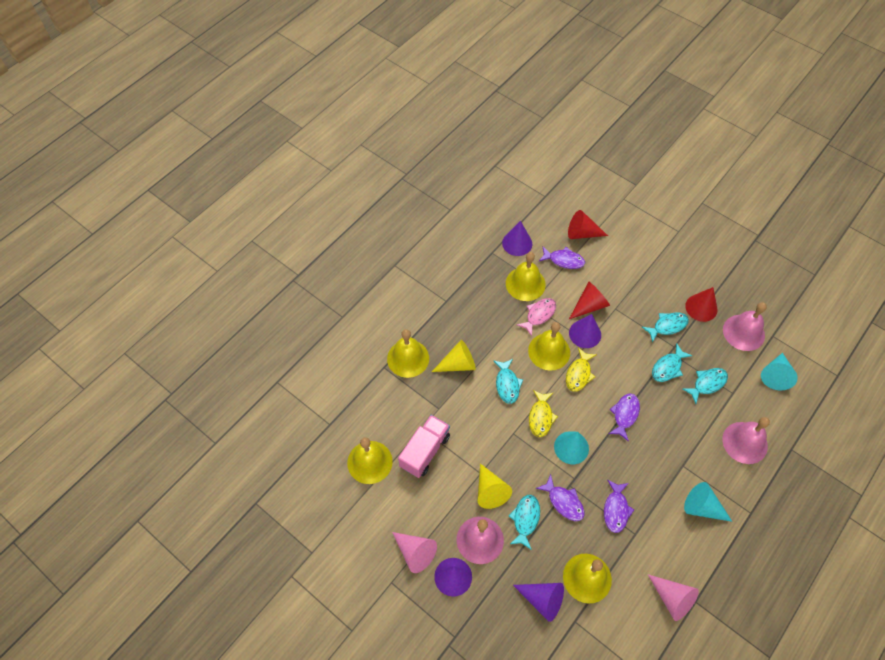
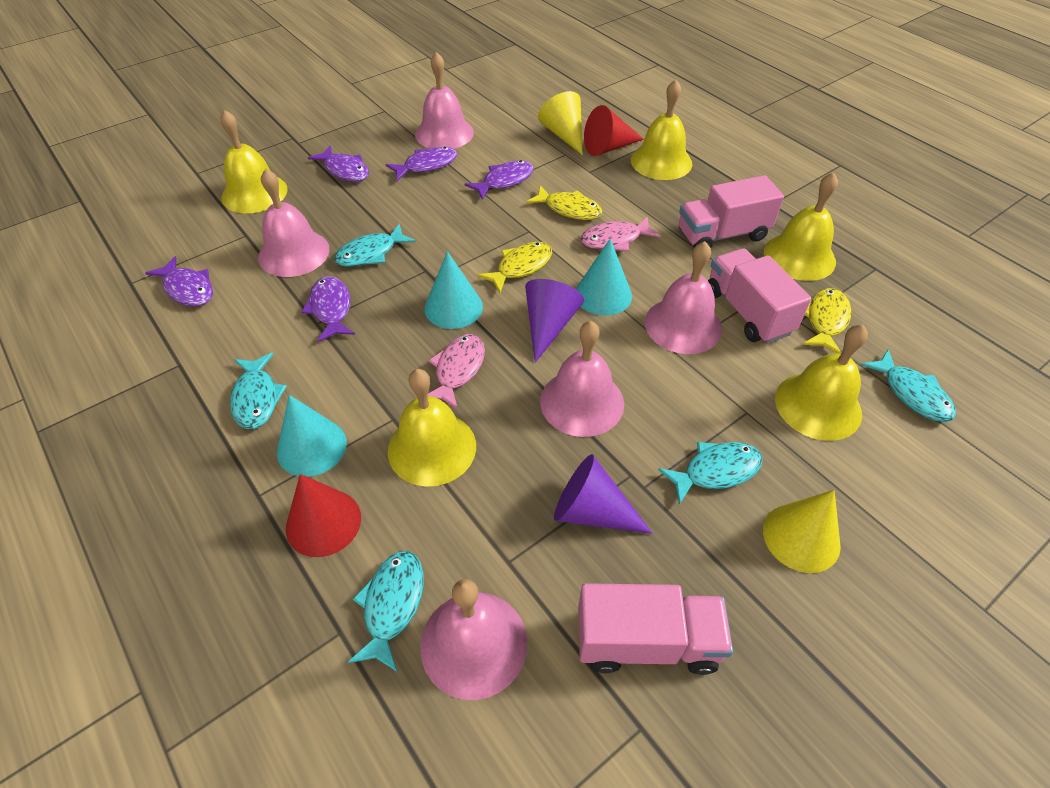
pink bell: [456,517,504,564] [722,417,770,464] [723,302,767,351] = 3 -> [258,168,330,277] [415,52,474,149] [420,579,527,700] [540,321,624,437] [645,241,722,354] = 5
pink cone: [392,532,437,573] [648,574,699,621] = 2 -> none = 0
pink fish: [517,298,556,336] = 1 -> [428,334,485,410] [581,217,661,252] = 2
pink truck: [398,415,450,478] = 1 -> [578,583,733,675] [679,175,784,248] [708,248,811,344] = 3
purple cone: [434,558,472,597] [502,221,532,256] [513,583,564,622] [569,314,601,348] = 4 -> [525,279,584,363] [554,454,653,534] = 2
purple fish: [536,475,585,521] [539,247,585,269] [604,479,634,533] [608,393,640,442] = 4 -> [145,256,213,306] [302,276,355,342] [308,145,369,182] [386,147,457,181] [464,160,534,200] = 5
red cone: [568,210,608,239] [569,282,610,319] [685,287,717,322] = 3 -> [286,474,361,557] [584,105,644,156] = 2
yellow fish: [529,390,558,437] [566,348,597,392] = 2 -> [477,242,552,293] [526,185,602,220] [803,288,851,354] = 3

